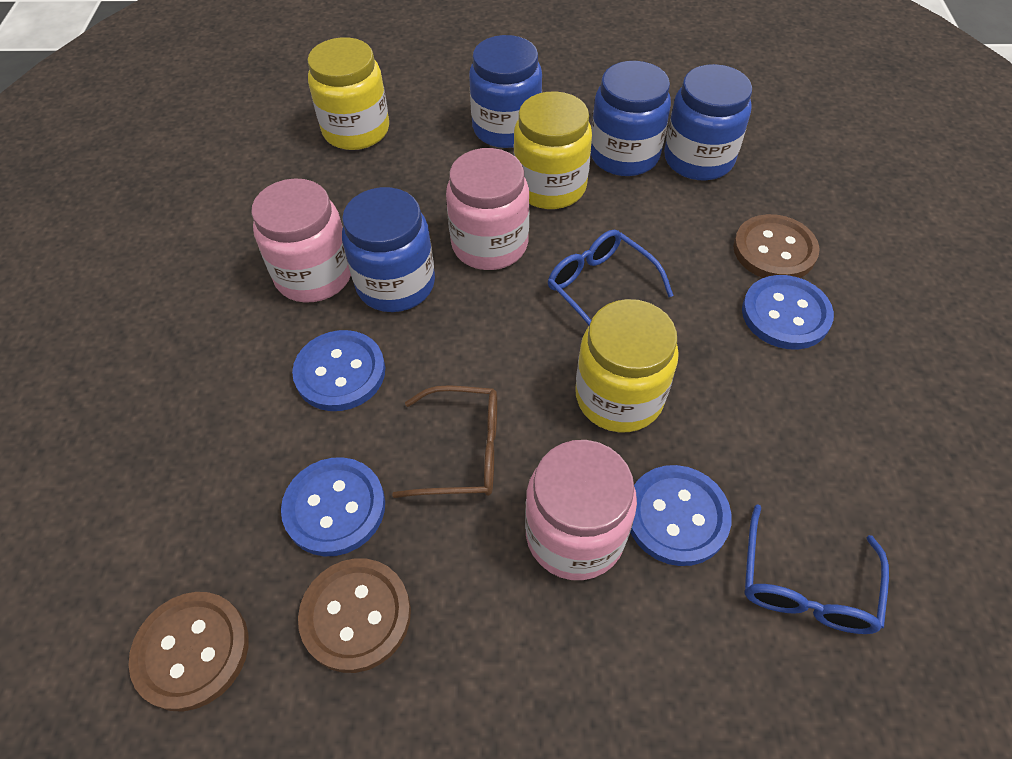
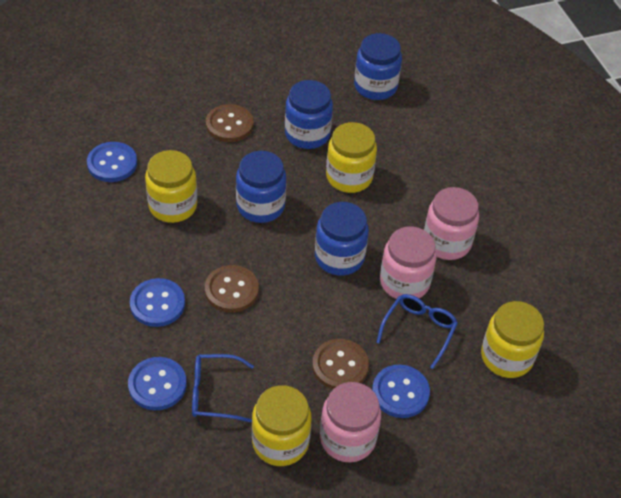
brown glasses: [392,385,497,498] = 1 -> none = 0
yellow jar: [307,37,389,150] [513,91,592,209] [575,299,679,432] = 3 -> [145,150,197,223] [252,385,312,466] [326,122,377,193] [481,301,544,378] = 4

